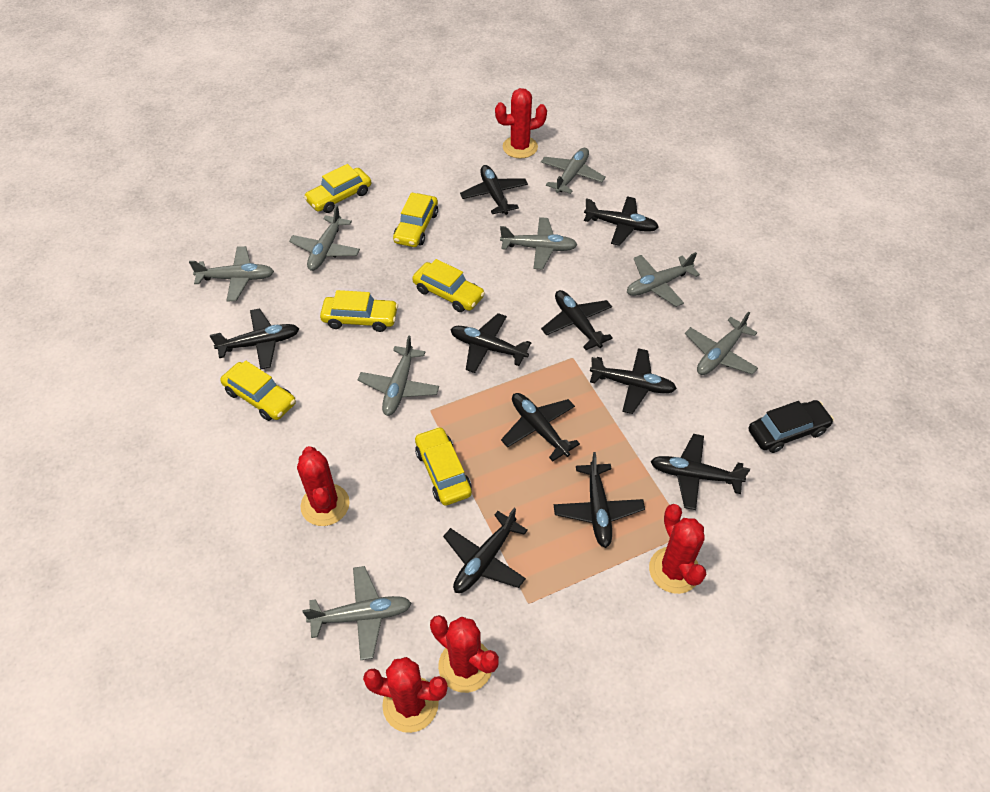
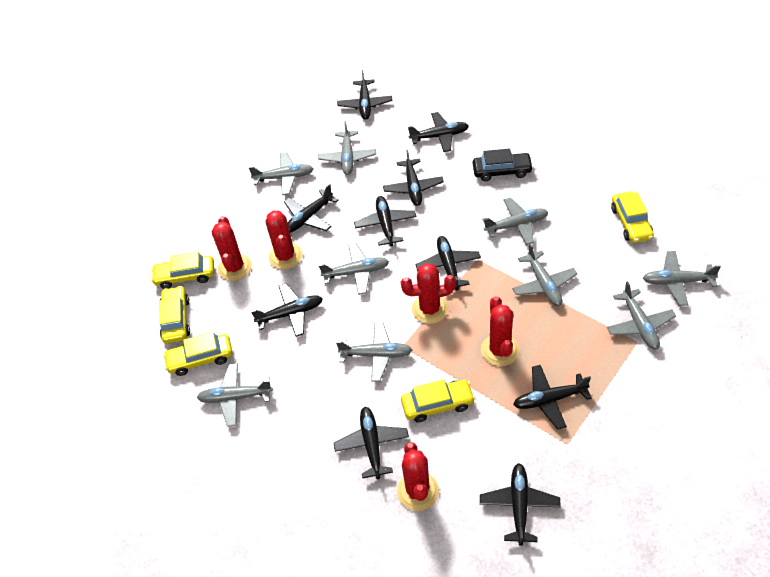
grey plane: [189,246,274,301] [289,205,360,271] [303,566,412,660] [358,335,439,416] [500,217,577,270] [541,148,606,194] [627,252,700,307] [685,312,758,375] = 8 -> [197,363,273,427] [249,152,314,195] [318,121,376,175] [319,243,389,295] [336,322,412,382] [482,197,548,245] [512,243,577,306] [607,281,676,350] [643,251,721,306] = 9
yellow car: [220,360,296,421] [304,164,371,213] [320,290,398,332] [393,193,438,247] [412,259,485,312] [415,426,472,506] = 6 -> [151,251,214,289] [159,286,190,344] [163,332,232,376] [401,379,475,423] [611,191,654,243] = 5

